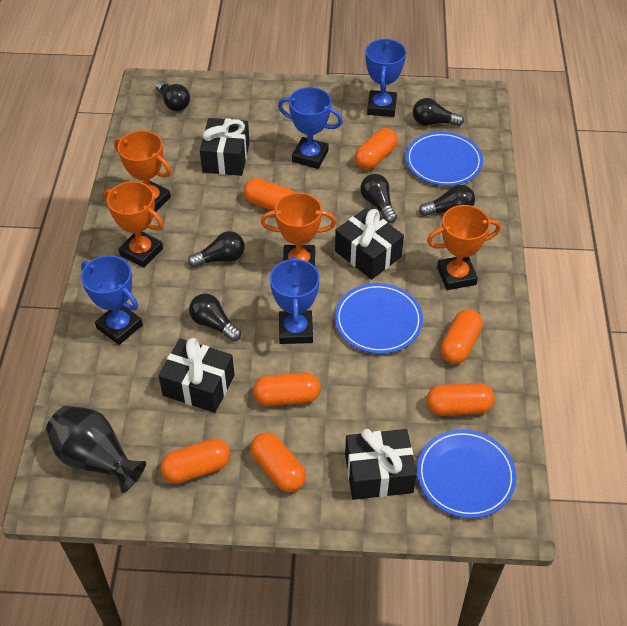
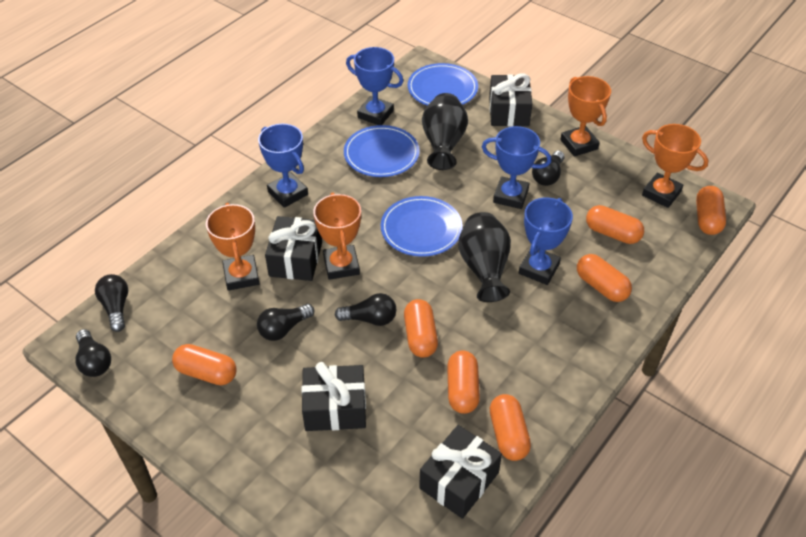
black light bulb: [156,81,190,111] [188,231,245,268] [189,294,241,341] [360,174,397,223] [413,98,464,126] [419,185,475,216] = 6 -> [76,329,111,377] [95,274,128,332] [257,304,314,341] [335,293,396,326] [532,151,564,186] = 5
black vase: [46,405,146,493] = 1 -> [422,93,468,170] [458,212,511,302] = 2

